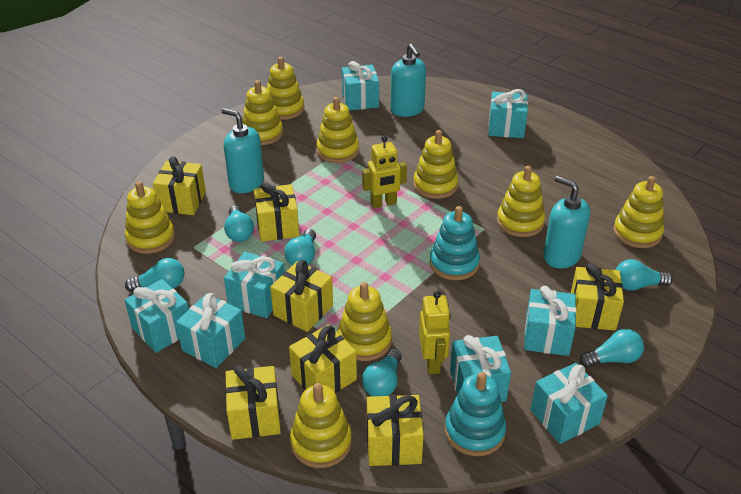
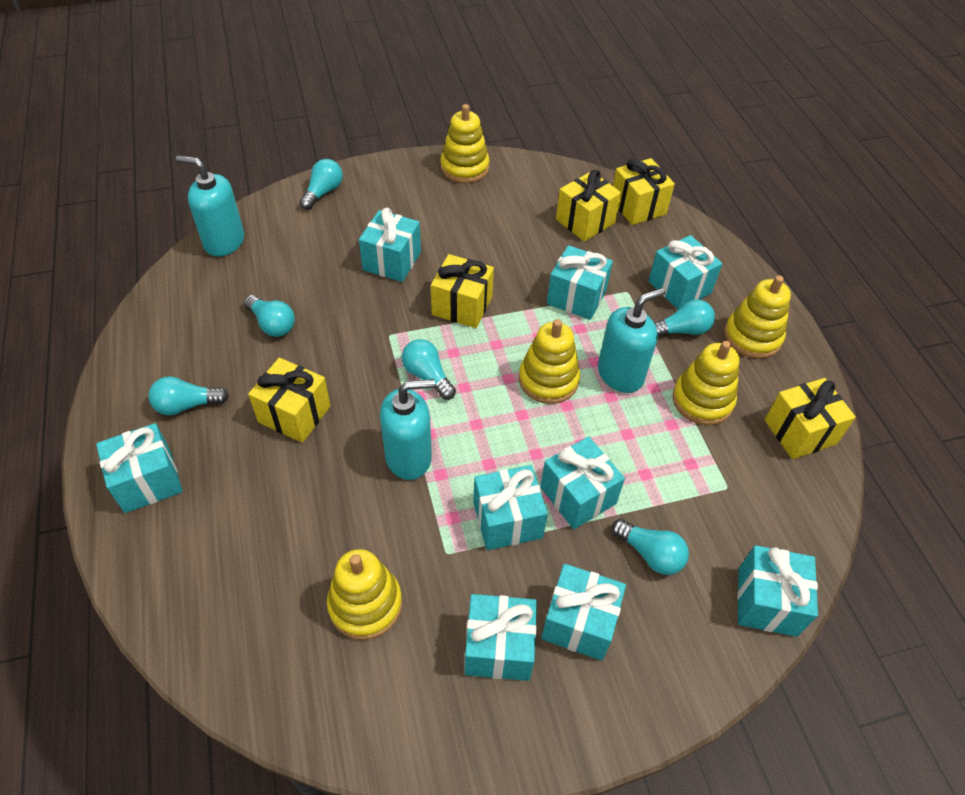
turquoise gift: [124,279,189,353] [176,293,245,368] [224,252,284,318] [342,61,379,111] [450,335,511,402] [488,89,528,138] [524,286,576,356] [530,363,608,444] = 8 -> [96,423,183,513] [359,208,421,282] [465,594,537,681] [473,465,548,550] [540,436,625,529] [541,564,626,661] [547,245,613,320] [648,235,722,310] [737,545,818,637] = 9
turquoise stacking toy: [430,206,480,280] [445,372,506,456] = 2 -> none = 0
yellow gift: [153,156,206,215] [225,366,281,440] [254,182,299,242] [270,260,333,332] [289,324,357,393] [367,395,424,466] [571,263,624,330] = 7 -> [248,358,331,443] [431,254,494,328] [556,170,621,242] [613,158,675,225] [765,378,856,459] = 5
yellow robot: [362,136,407,208] [419,291,451,374] = 2 -> none = 0
yellow stacking toy: [125,181,175,254] [242,80,283,145] [267,57,304,120] [290,383,352,468] [317,97,359,163] [337,282,392,361] [413,130,458,199] [497,166,545,237] [613,176,664,248] = 9 -> [327,549,402,640] [440,104,489,183] [519,319,580,404] [672,341,740,425] [724,275,791,359] = 5

